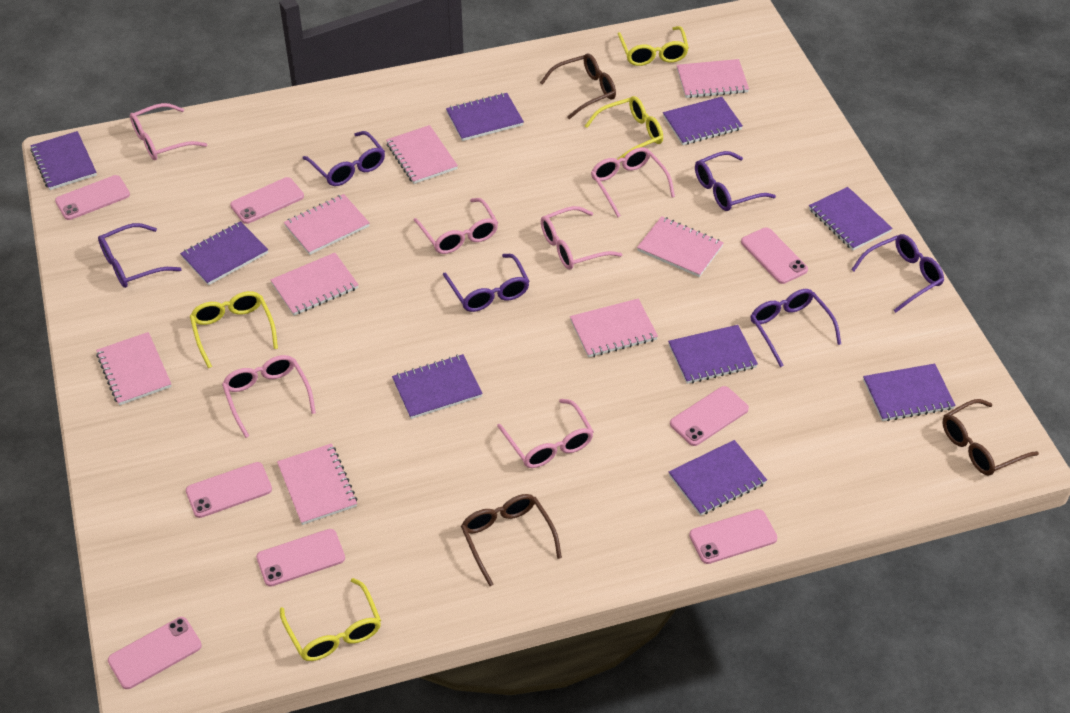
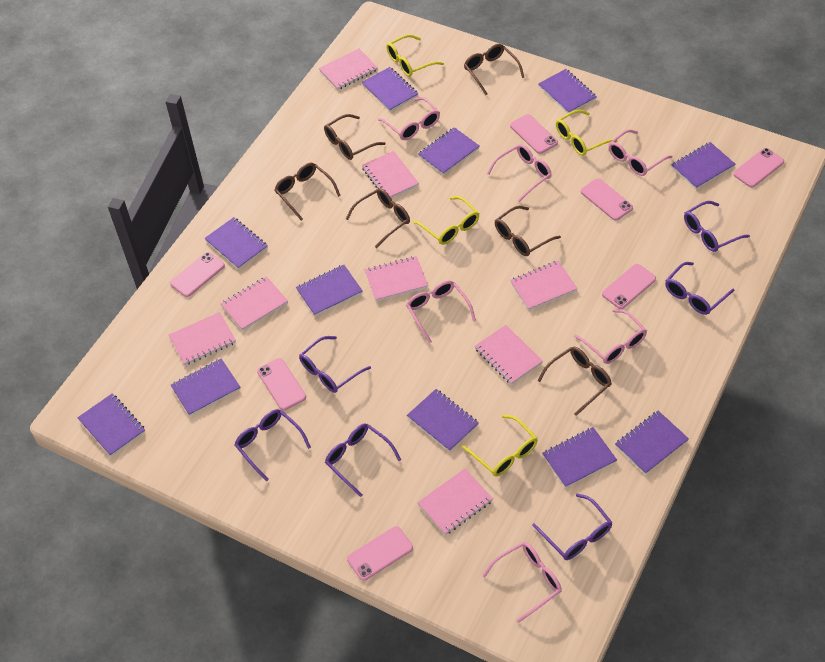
brown glasses: [461,494,562,586] [540,53,616,119] [942,399,1039,476] = 3 -> [275,163,341,221] [324,114,386,160] [346,188,410,248] [464,44,524,95] [495,206,561,256] [538,347,612,416] = 6
pink phone: [55,175,130,220] [108,617,202,689] [186,462,272,518] [230,177,304,224] [256,529,345,587] [670,386,749,446] [689,509,777,564] [741,227,808,284] = 8 -> [170,252,225,297] [257,358,306,410] [347,526,413,581] [510,114,558,154] [581,178,633,221] [602,264,656,309] [733,148,784,188] = 7
purple notebook: [30,131,97,190] [180,221,268,285] [392,354,483,419] [446,93,524,141] [663,97,743,145] [668,325,758,384] [669,440,767,516] [809,187,893,251] [863,364,956,421] = 9 -> [77,393,145,456] [171,358,240,416] [204,217,268,269] [296,265,363,316] [362,67,418,112] [407,389,479,452] [418,127,480,175] [538,69,597,113] [542,427,617,488] [615,411,689,474] [671,142,735,189] = 11

